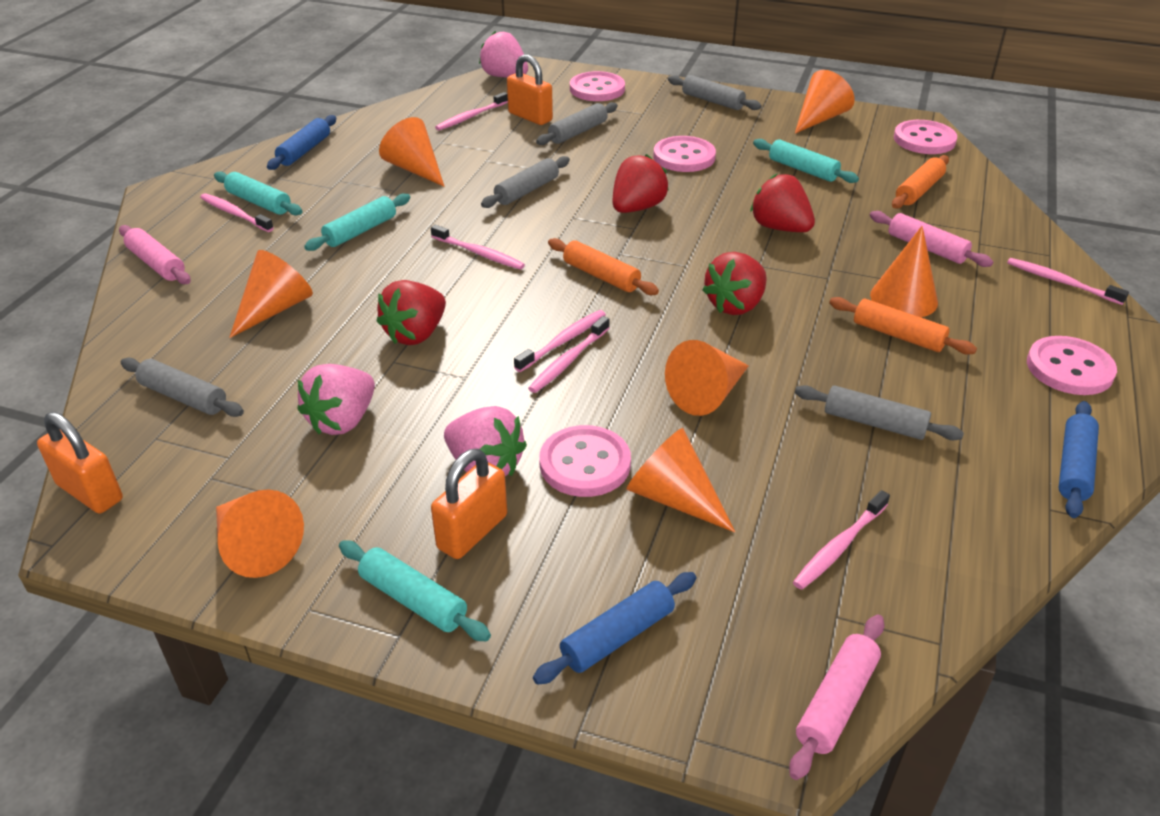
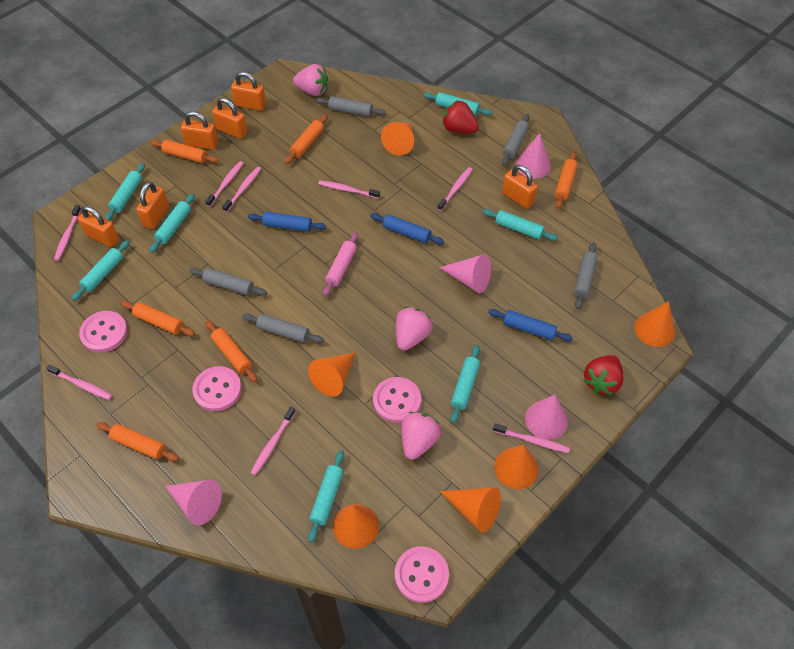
orange cone: [216,489,304,578] [229,250,313,338] [379,117,444,186] [626,428,735,532] [665,340,749,416] [795,70,855,134] [870,226,938,317] = 7 -> [308,352,356,397] [333,504,379,549] [381,122,414,156] [440,487,501,533] [494,445,539,489] [635,301,675,347] = 6
orange padlock: [37,412,123,514] [431,448,507,559] [507,54,553,125] = 3 -> [78,206,119,247] [136,182,169,229] [181,111,218,150] [212,97,247,139] [231,72,266,111] [502,165,538,209] = 6
orange rolling pin: [548,238,659,295] [829,297,977,355] [892,155,949,209] = 3 -> [96,422,179,461] [121,301,195,336] [150,140,219,163] [206,320,257,382] [285,115,328,164] [555,152,578,209] = 6
pink button: [539,425,631,497] [570,71,625,101] [653,136,716,172] [894,120,957,154] [1027,336,1117,395] = 5 -> [79,311,128,353] [192,366,242,411] [373,377,421,423] [395,546,449,603] = 4
pink cone: none = 0 -> [165,480,222,525] [439,254,491,293] [516,133,551,178] [525,395,568,440] = 4
pink rolling pin: [119,225,191,284] [789,615,884,780] [870,211,993,267] = 3 -> [323,232,358,297] = 1
pink toothbrush: [200,193,274,232] [431,225,525,270] [435,92,508,131] [514,310,606,372] [528,316,610,393] [793,490,890,590] [1007,258,1129,305] = 7 -> [46,365,112,400] [54,205,81,261] [205,161,243,207] [222,167,261,212] [250,407,295,475] [318,180,380,199] [437,167,473,211] [493,424,570,453] = 8
red strawberry: [377,280,446,345] [613,154,669,213] [703,252,767,315] [750,174,815,232] = 4 -> [442,100,479,133] [584,355,624,395] = 2
turquoise rolling pin: [214,171,303,216] [304,193,410,251] [339,541,491,641] [753,139,859,183] = 4 -> [72,240,130,301] [105,163,145,221] [150,193,195,253] [308,450,344,542] [423,92,492,116] [451,345,480,423] [482,209,558,241] = 7

